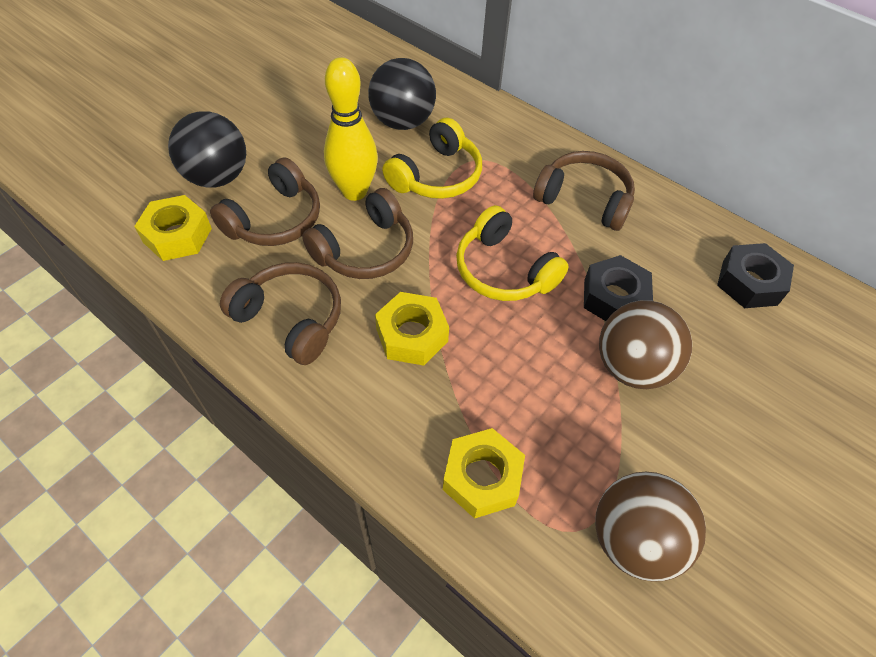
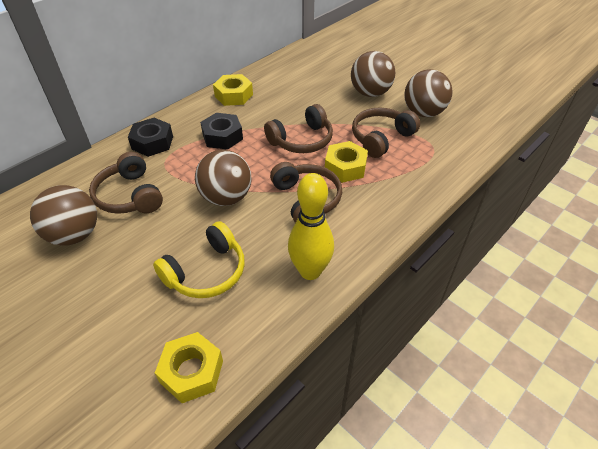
black ball: [168,111,246,188] [368,58,436,130] = 2 -> none = 0
brown ball: [595,471,706,582] [599,300,692,389] = 2 -> [30,185,97,246] [195,150,252,206] [351,51,395,97] [404,69,453,117] = 4
yellow headphones: [382,118,482,199] [456,205,569,301] = 2 -> [153,221,245,298] = 1

